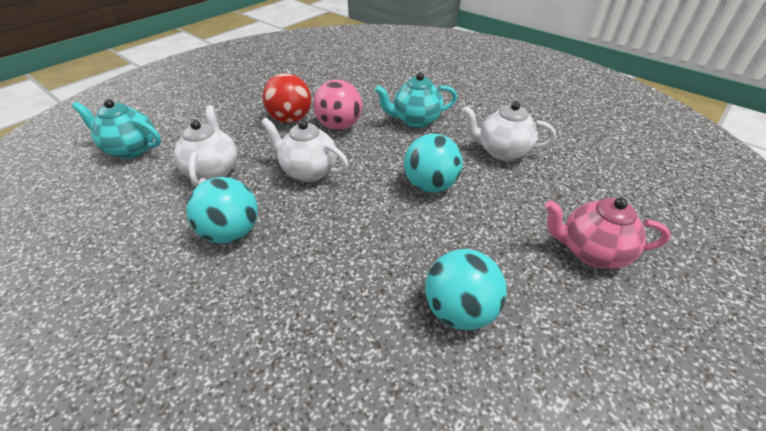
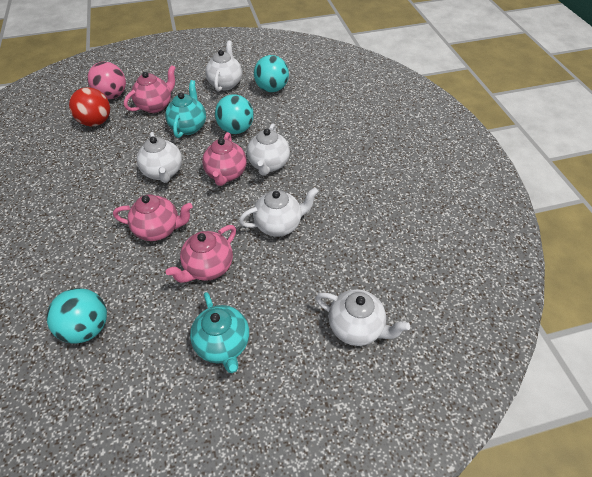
pink teapot: [545,198,671,269] = 1 -> [113,194,193,241] [124,65,176,113] [166,225,236,283] [202,132,247,186] = 4
white teapot: [174,105,237,187] [261,117,348,182] [462,101,556,161] = 3 -> [137,132,182,183] [205,40,242,92] [239,187,318,237] [247,123,290,176] [315,289,410,346] = 5

